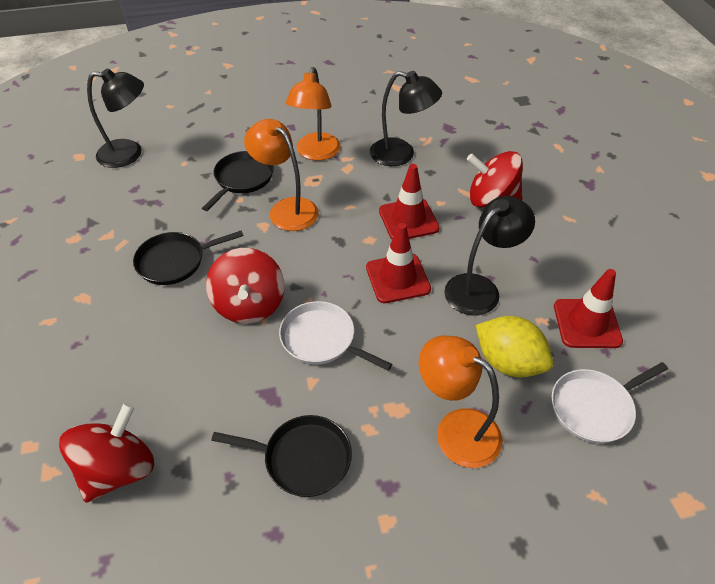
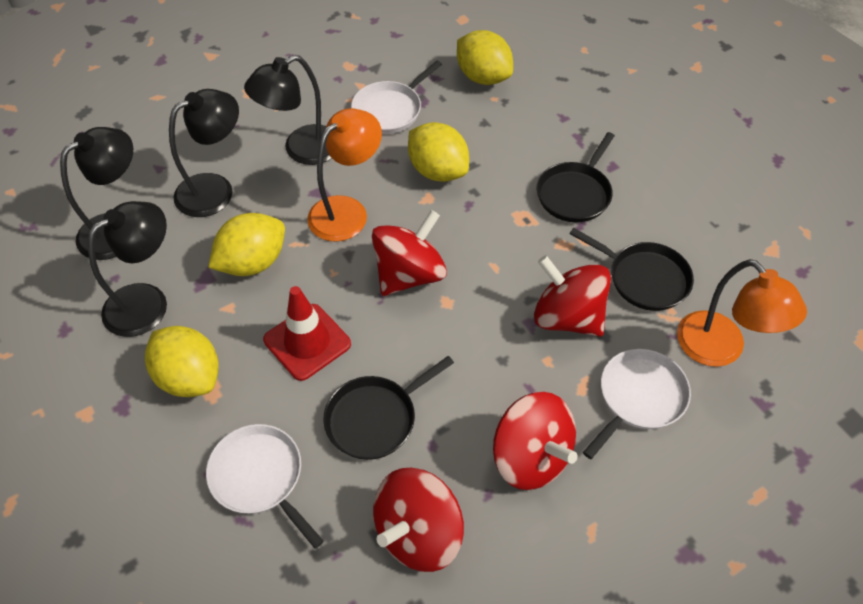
black lamp: [87,68,144,168] [370,71,442,166] [444,196,535,316] = 3 -> [60,127,133,260] [88,201,167,337] [169,89,239,217] [244,55,332,165] = 4
orange lamp: [244,119,319,231] [286,67,341,161] [419,336,503,468] = 3 -> [307,108,382,242] [677,259,807,367] = 2
red spinning top: [59,402,154,502] [206,248,284,324] [467,151,523,208] = 3 -> [372,210,447,296] [373,468,464,572] [493,392,578,490] [534,255,611,337] = 4
red traffic cone: [366,223,431,303] [379,164,440,239] [554,269,623,348] = 3 -> [263,286,351,381] = 1
white pan: [279,301,392,371] [552,362,668,443] = 2 -> [206,424,324,549] [351,60,442,134] [583,349,691,459] = 3
yellow lemon: [476,316,553,377] = 1 -> [145,326,218,397] [208,213,285,276] [408,122,469,182] [457,30,513,85] = 4

